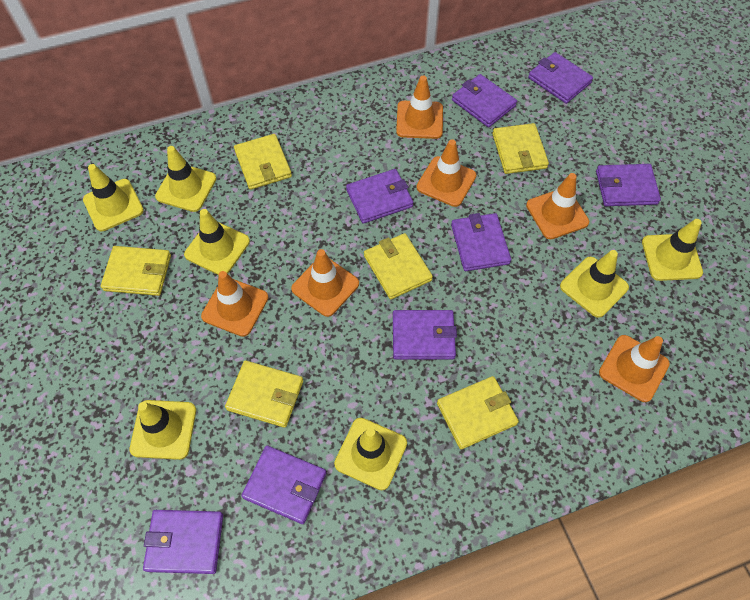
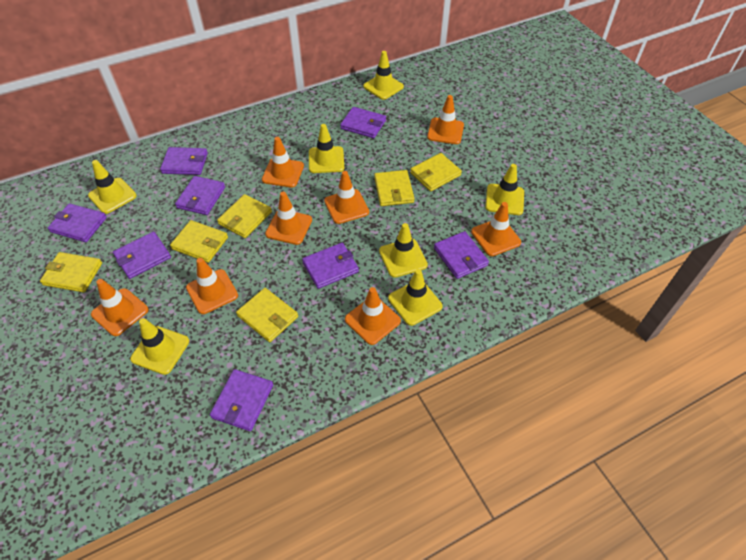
orange traffic cone: [201,271,268,337] [291,249,359,317] [396,76,443,139] [416,140,476,207] [526,173,589,239] [599,335,670,402] = 6 -> [91,279,148,336] [186,258,238,314] [262,137,304,187] [265,192,312,245] [324,171,369,224] [345,287,401,345] [427,95,464,144] [471,202,521,256] = 8

